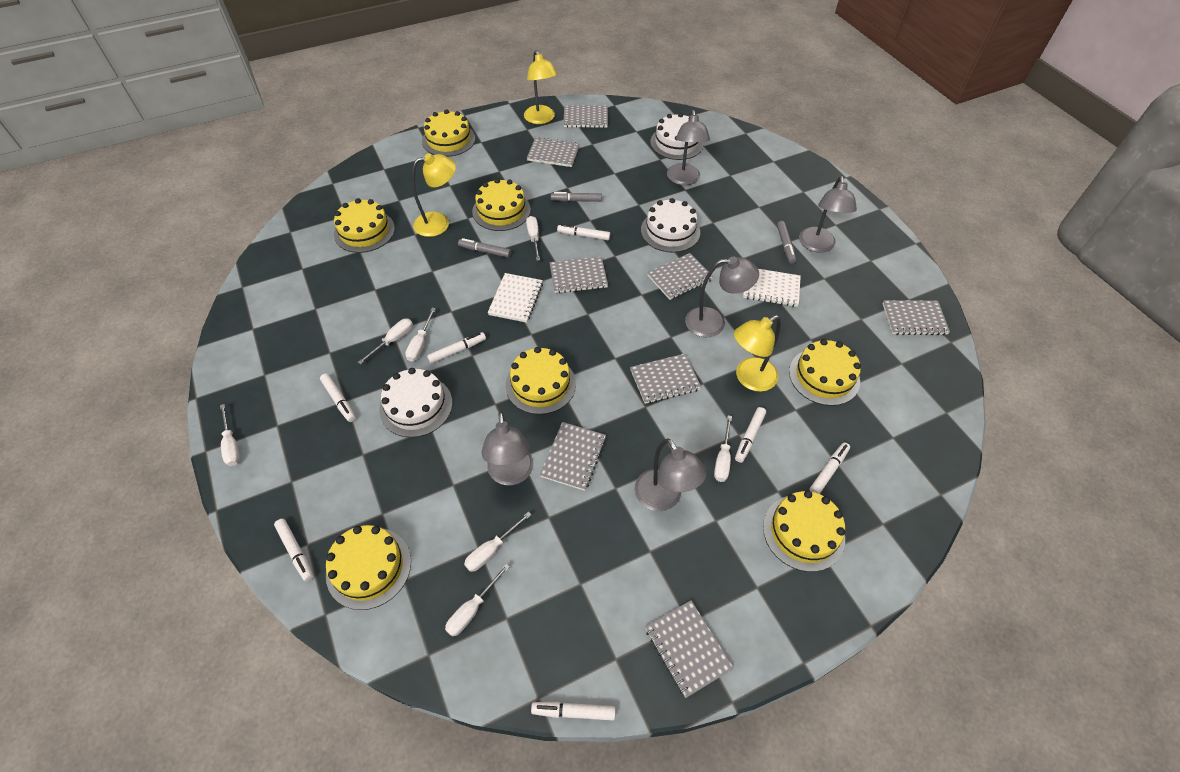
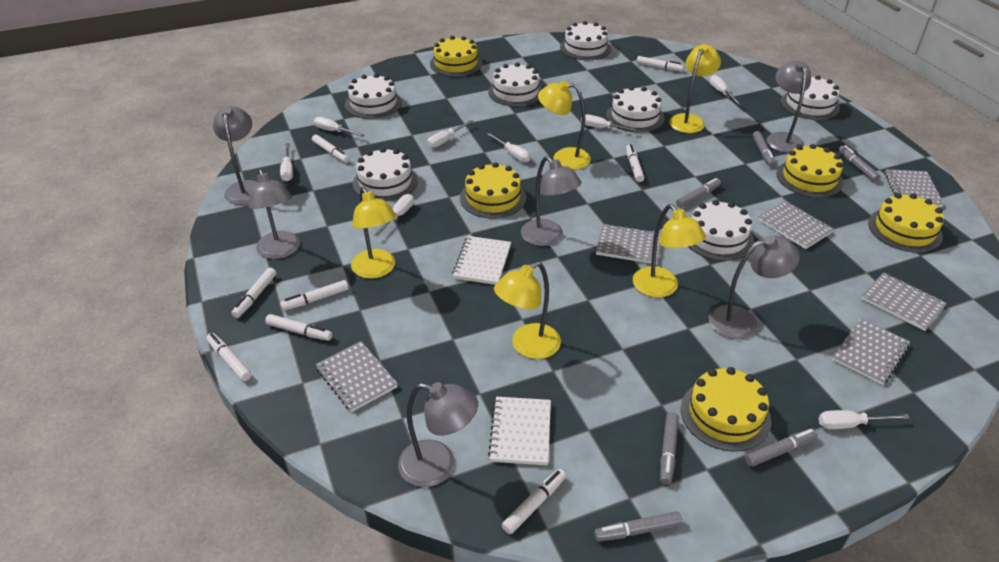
grey lamp: [481,411,533,485] [635,439,707,511] [667,110,710,185] [685,257,759,337] [799,176,857,253] = 5 -> [213,106,258,205] [248,168,300,259] [398,382,478,487] [521,156,582,246] [709,235,800,339] [766,61,811,153] = 6
grey marker: [458,238,511,258] [551,192,602,202] [777,221,796,264] = 3 -> [594,511,683,541] [660,412,679,485] [676,178,721,208] [745,429,818,467] [752,131,776,167] [838,145,880,182] = 6
grey notebook: [527,137,579,167] [540,422,606,491] [550,257,608,293] [563,105,608,128] [630,354,702,404] [645,600,734,698] [647,253,713,300] [882,300,950,335] = 8 -> [315,341,398,412] [596,224,661,264] [758,201,834,249] [832,318,910,385] [861,272,947,331] [885,169,944,207] = 6
white cake: [379,368,452,438] [641,198,700,253] [650,113,704,160] = 3 -> [345,74,402,119] [353,147,418,201] [488,62,543,107] [560,21,611,60] [606,86,665,133] [688,200,754,261] [781,75,840,120] = 7
white marker: [274,519,314,582] [320,373,356,422] [427,332,486,364] [531,702,616,720] [557,224,610,240] [735,407,766,463] [810,442,850,494] = 7 -> [206,333,252,381] [231,268,276,318] [265,314,332,341] [280,280,349,311] [312,135,350,163] [502,469,566,534] [626,144,644,182] [636,56,684,72] = 8
white screwdriver: [220,404,240,466] [358,319,413,365] [405,308,436,362] [445,564,510,637] [464,511,532,572] [526,216,540,261] [714,415,732,482] = 7 -> [280,143,293,182] [314,117,365,137] [375,194,414,236] [427,120,474,148] [486,132,531,162] [581,114,639,132] [710,75,742,105] [818,410,910,429] = 8
yellow cake: [326,525,411,610] [334,198,395,253] [422,109,475,157] [472,178,531,231] [506,347,576,415] [763,490,845,572] [789,339,861,406] = 7 -> [430,36,482,77] [460,162,526,219] [681,367,771,452] [777,144,844,198] [868,193,944,253] = 5
yellow lamp: [412,154,456,237] [524,50,558,124] [734,315,781,392] = 3 -> [351,186,396,279] [494,262,561,359] [538,81,591,170] [633,204,706,298] [669,44,721,133] = 5

